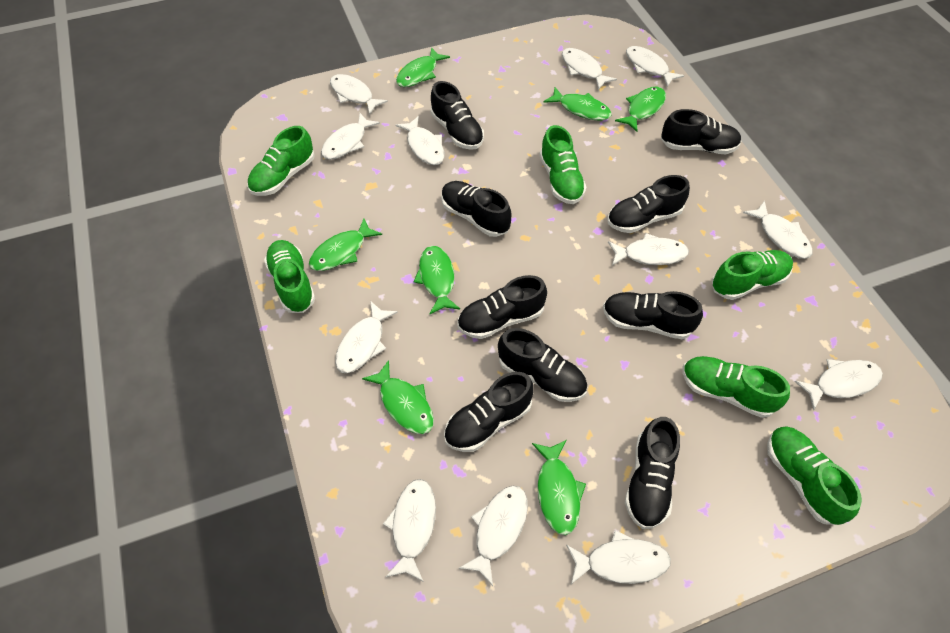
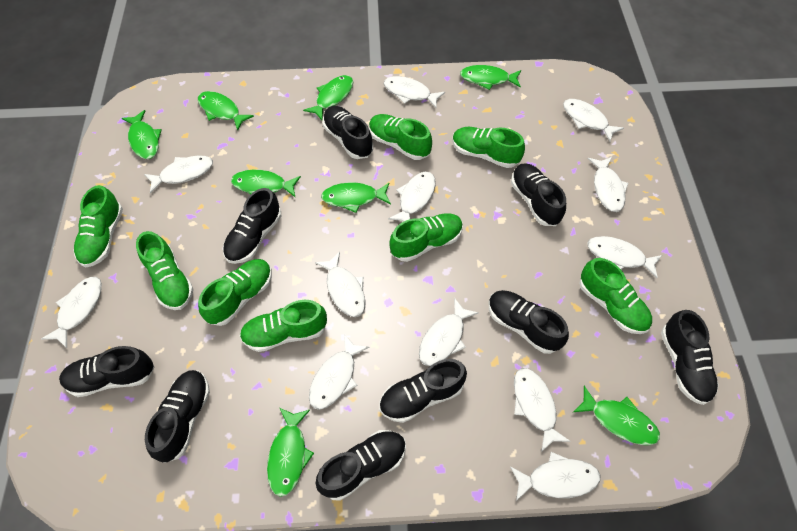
green fish: [309,218,382,271] [362,360,434,434] [396,47,450,87] [413,246,460,314] [532,440,586,535] [543,87,612,120] [615,86,666,132] = 7 -> [122,110,162,159] [198,91,254,131] [231,170,301,198] [267,408,314,497] [303,75,353,120] [321,183,391,213] [460,65,521,90] [574,386,660,445] = 8
green shoe: [247,126,315,196] [264,240,315,313] [539,125,586,204] [682,356,790,418] [712,250,793,300] [767,426,862,525] = 6 -> [74,185,123,268] [136,231,194,310] [198,259,272,326] [240,300,327,352] [369,114,432,160] [389,213,463,262] [452,127,525,168] [579,258,652,334] = 8

